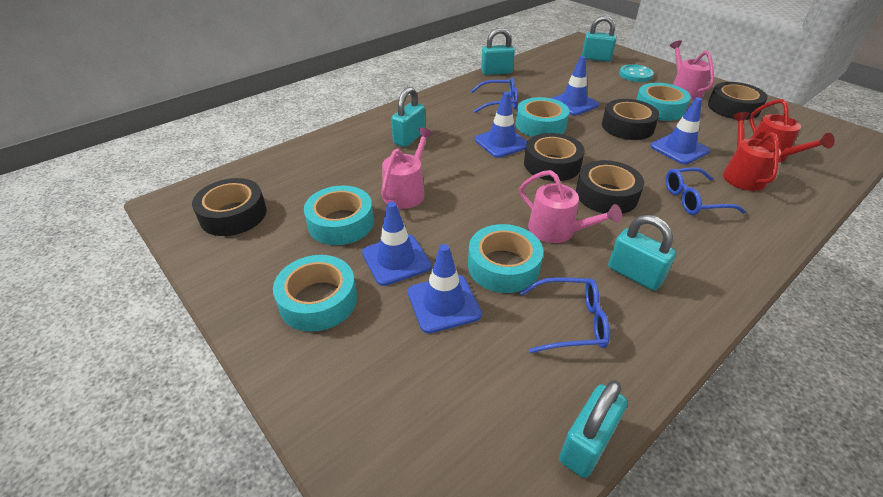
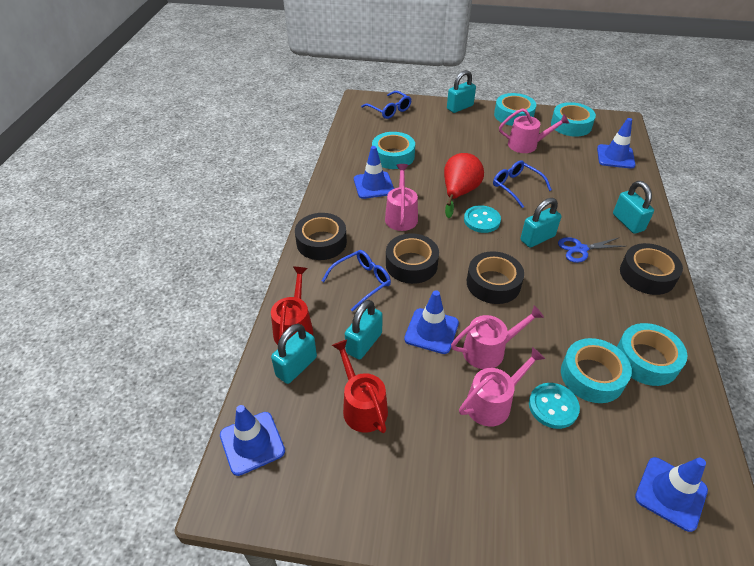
black tape: [192,178,267,236] [524,133,585,181] [576,160,644,214] [602,99,660,140] [708,82,768,120] = 5 -> [295,213,347,260] [386,233,439,284] [467,251,524,304] [620,243,683,295] = 4
blue scissors: none = 0 -> [558,237,626,263] = 1
pink watering can: [381,127,433,209] [519,170,622,243] [670,40,714,99] = 3 -> [385,164,418,231] [451,305,544,369] [459,347,545,426] [499,108,569,153] = 4
red pear: none = 0 -> [444,153,484,218] = 1
turquoise button: [619,64,654,82] = 1 -> [464,205,501,233] [529,383,580,429] = 2

